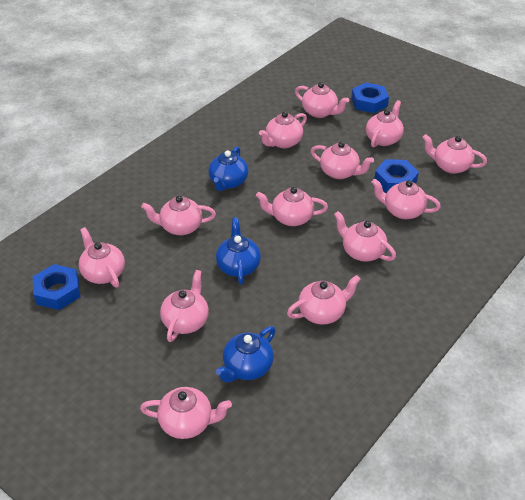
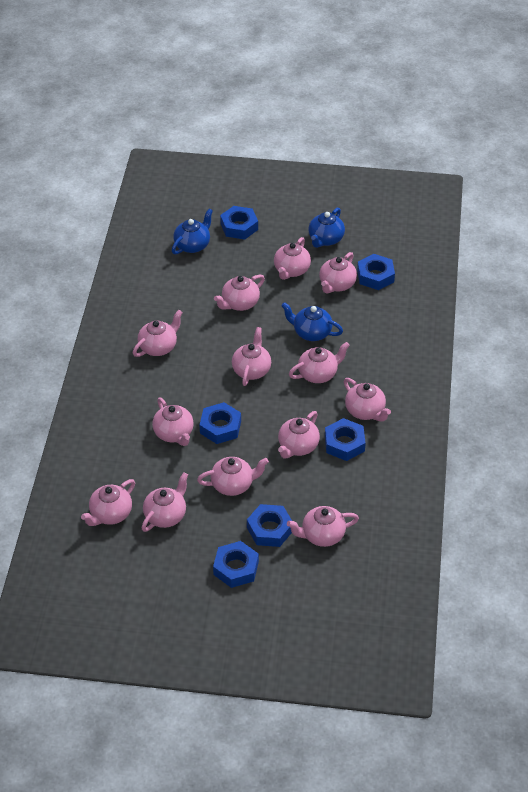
blue nut: [33,264,80,310] [351,82,389,113] [375,159,419,193] = 3 -> [200,402,241,444] [213,541,259,588] [220,206,258,240] [247,504,292,547] [325,418,366,461] [357,254,395,290] = 6

